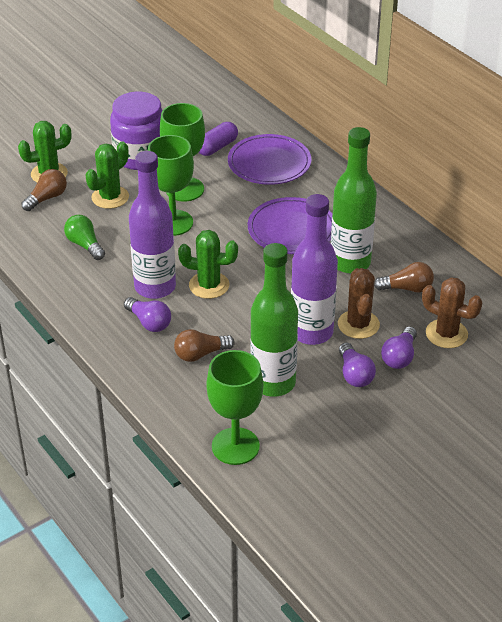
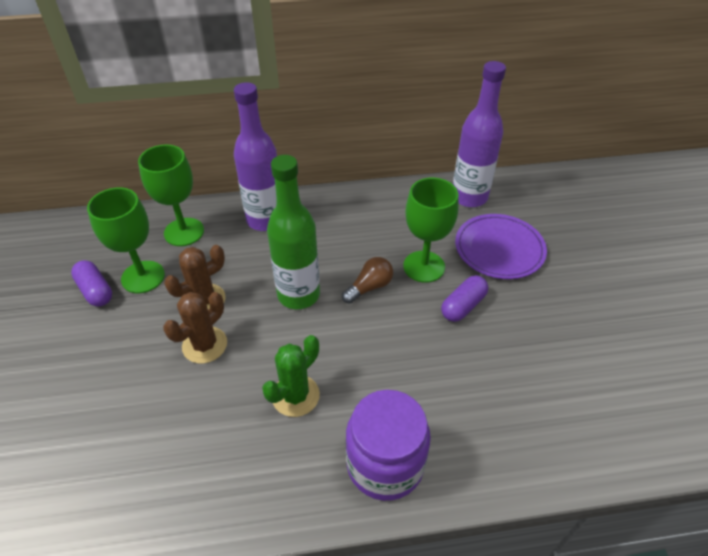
brown light bulb: [21,169,67,211] [174,329,235,362] [374,262,434,293] = 3 -> [342,257,393,304] = 1
green bottle: [250,243,298,397] [331,127,377,274] = 2 -> [267,155,320,309] = 1
green cactus: [18,121,71,182] [85,142,129,209] [178,230,238,299] = 3 -> [262,335,320,417] = 1
green light bulb: [64,215,105,260] = 1 -> none = 0
purple capsule: [199,122,238,156] = 1 -> [71,260,112,307] [441,275,488,322] = 2
purple light bulb: [124,297,171,332] [339,342,376,387] [381,326,417,369] = 3 -> none = 0
purple plate: [228,134,311,185] [248,197,332,254] = 2 -> [455,214,547,279] = 1

